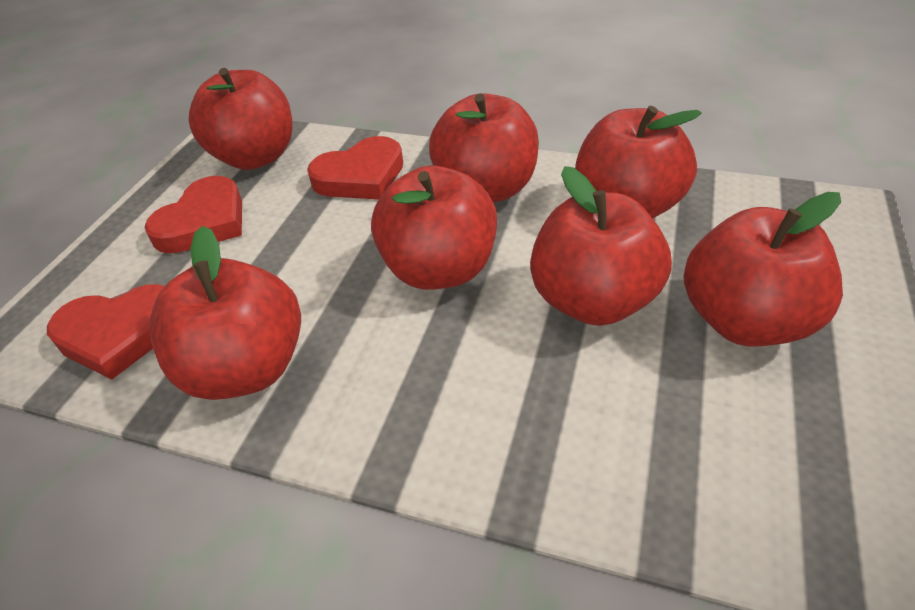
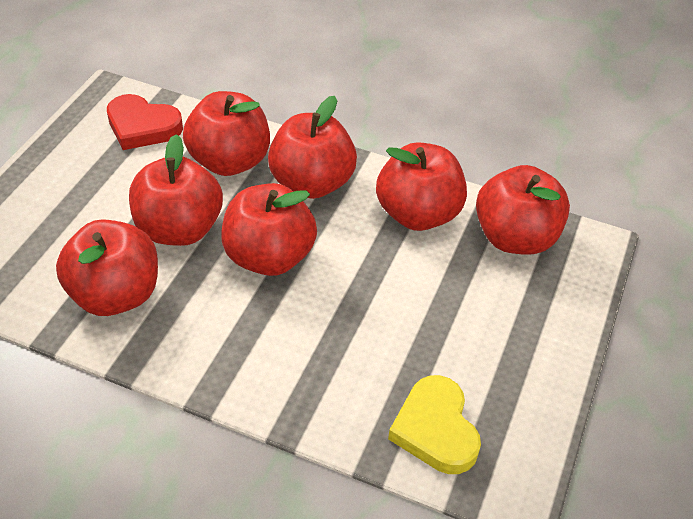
red heart: [47,284,165,380] [144,176,242,253] [307,136,403,199] = 3 -> [107,94,183,150] = 1
yellow heart: none = 0 -> [388,375,481,474] = 1

